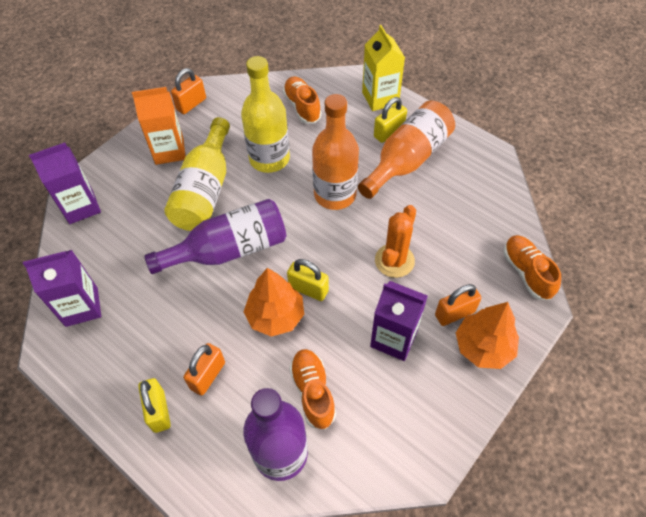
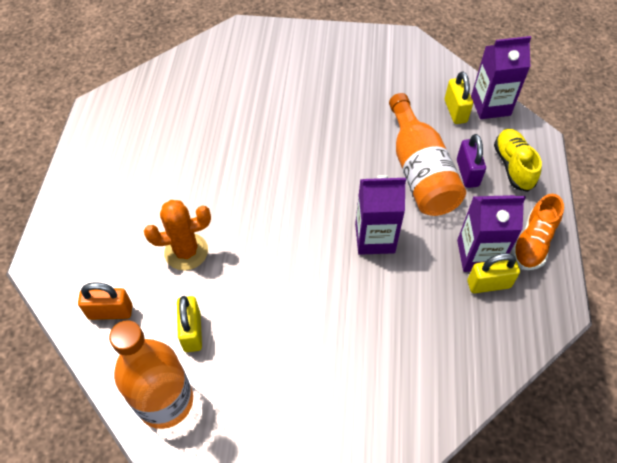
orange carton: [132,87,186,165] = 1 -> none = 0
orange padlock: [171,68,206,114] [183,343,225,395] [435,284,481,326] = 3 -> [78,282,132,320] = 1
orange shoe: [283,76,322,124] [289,349,336,430] [503,235,561,300] = 3 -> [512,194,564,270] = 1
orange tree: [244,268,304,337] [456,302,519,369] = 2 -> none = 0
purple bottle: [144,199,286,274] [243,388,308,481] = 2 -> none = 0
purple padlock: none = 0 -> [457,134,486,188] = 1
yellow bottle: [164,117,230,231] [241,56,290,173] = 2 -> none = 0
yellow carton: [362,25,405,111] = 1 -> none = 0
yellow shoe: none = 0 -> [494,129,542,192] = 1

